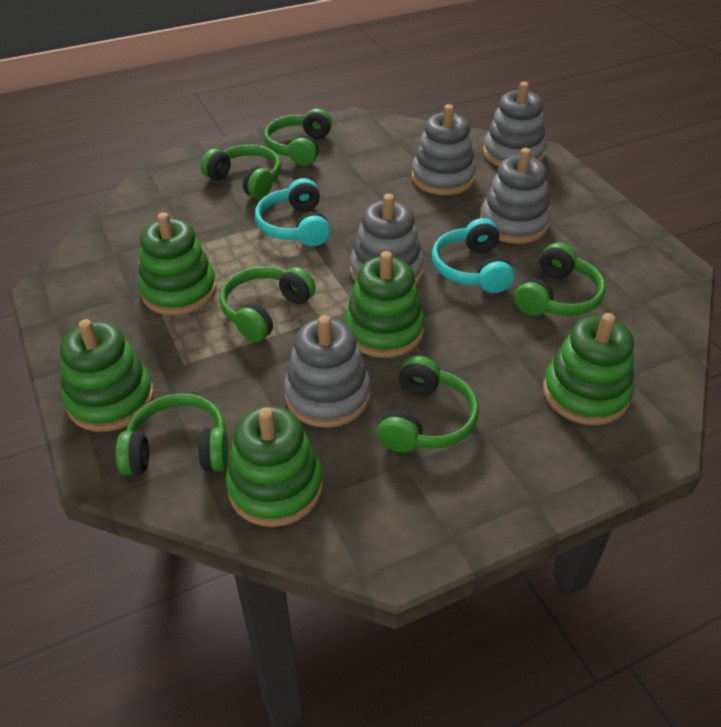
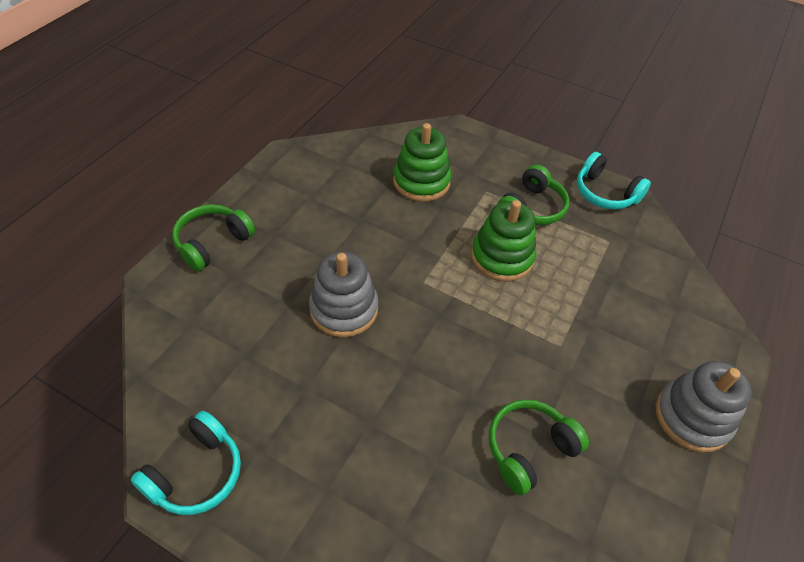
green headphones: [116,393,229,475] [201,145,281,199] [220,266,316,342] [264,108,332,166] [377,356,479,452] [514,243,606,316] = 6 -> [172,204,255,272] [489,399,589,495] [498,165,569,225] = 3
green stacking toy: [60,319,154,432] [138,213,217,315] [226,406,323,527] [345,251,425,358] [543,313,634,425] = 5 -> [393,123,452,202] [471,200,536,281] = 2
grey stacking toy: [284,315,371,428] [350,194,424,285] [411,104,476,195] [480,148,550,244] [483,82,546,167] = 5 -> [309,252,378,337] [656,361,752,452] = 2

